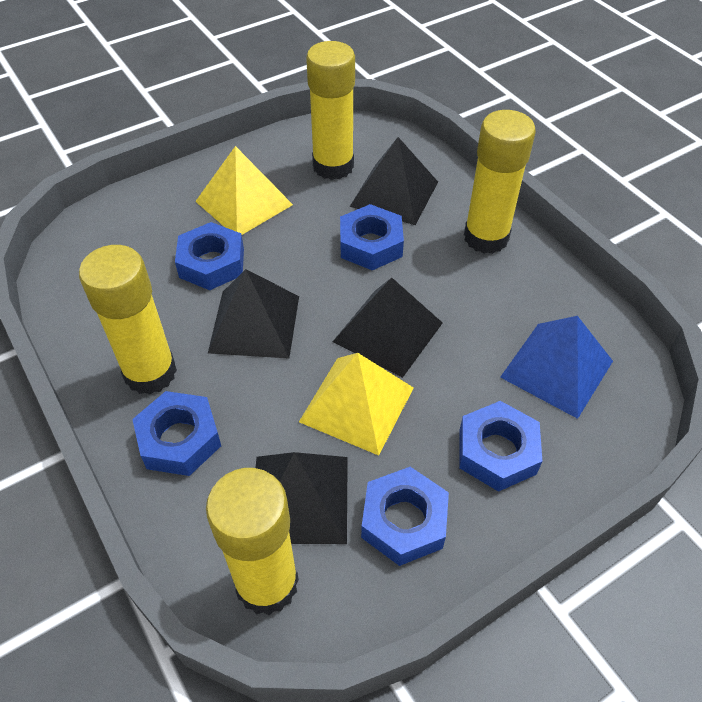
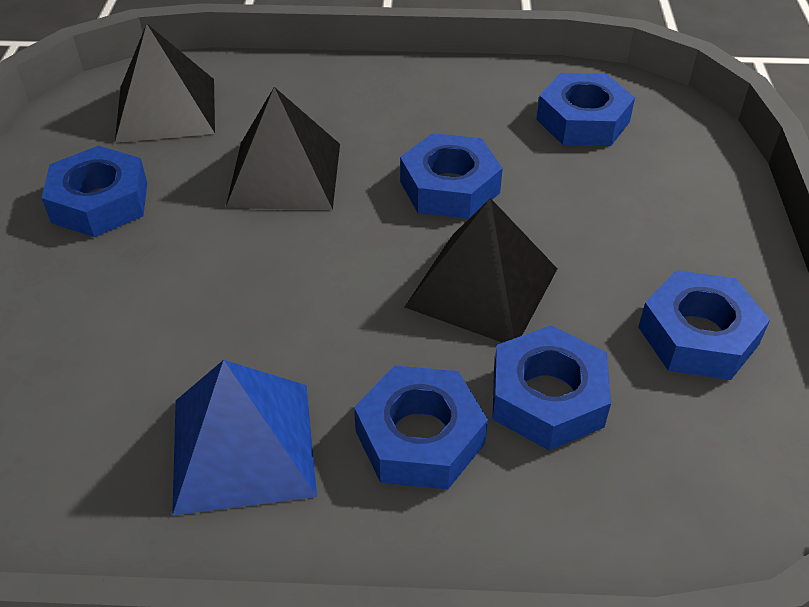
black pyramid: [208,269,299,358] [256,452,348,544] [333,278,442,378] [350,137,438,225] = 4 -> [115,24,215,143] [226,87,340,210] [405,198,557,343] = 3
blue nut: [132,391,221,476] [175,222,244,290] [340,204,404,270] [361,467,449,566] [459,401,542,492] = 5 -> [42,146,147,237] [354,365,488,489] [400,133,503,219] [493,325,611,450] [536,73,635,146] [638,270,770,380] = 6
yellow glue stick: [79,245,177,395] [206,468,299,615] [306,41,355,180] [464,110,536,254] = 4 -> none = 0
yellow pyramid: [195,146,293,235] [299,353,414,456] = 2 -> none = 0

